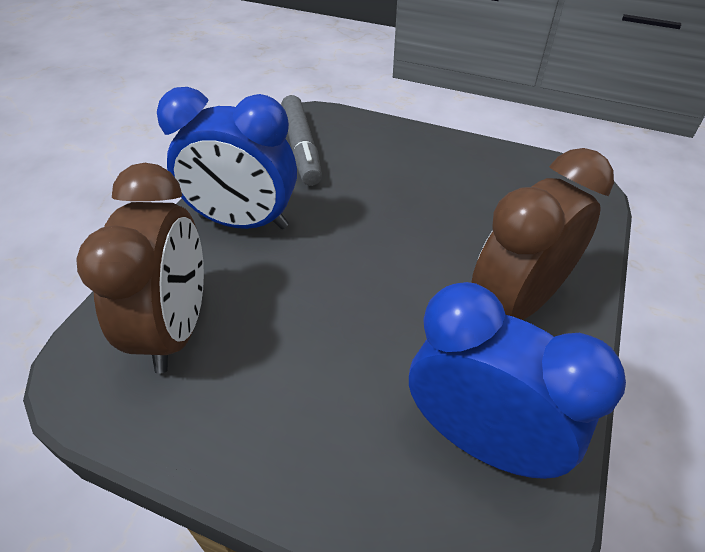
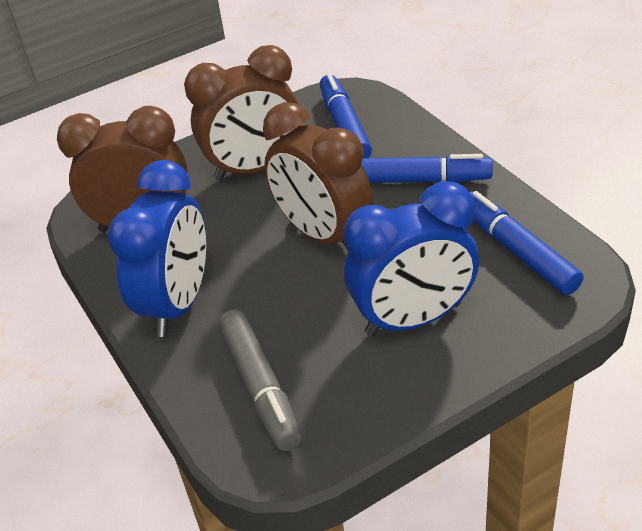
blue marker: none = 0 -> [320,73,372,158] [361,154,493,183] [469,191,584,295] = 3
brown clock: [76,163,204,374] [472,148,614,320] = 2 -> [57,106,187,232] [184,45,301,181] [263,102,373,251] = 3

